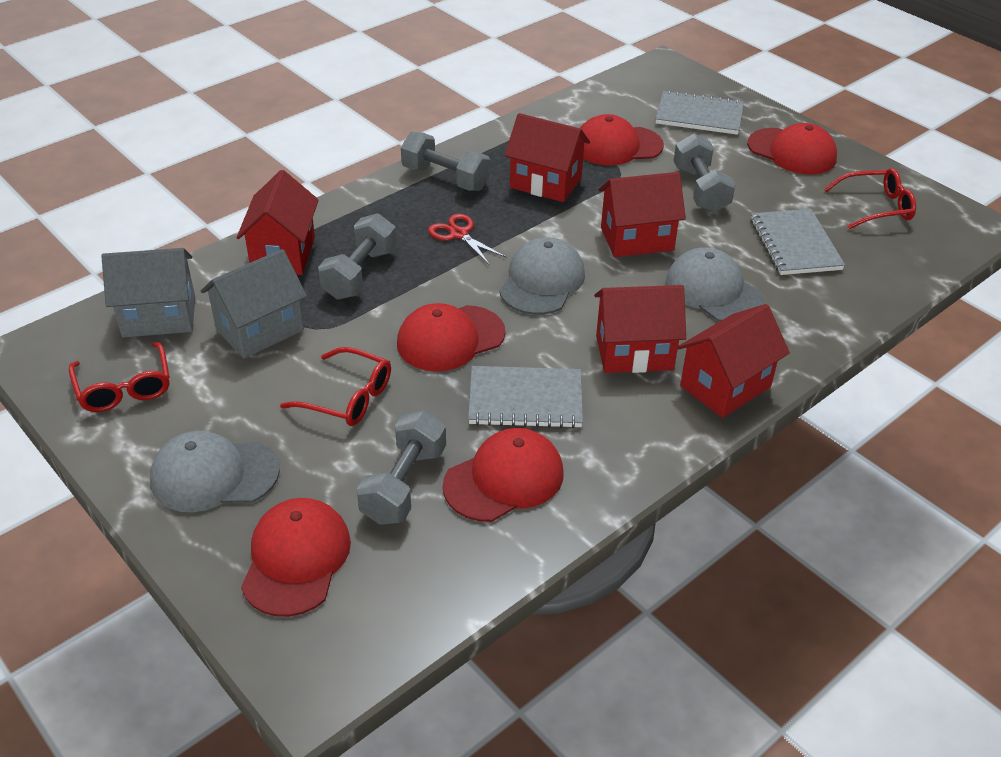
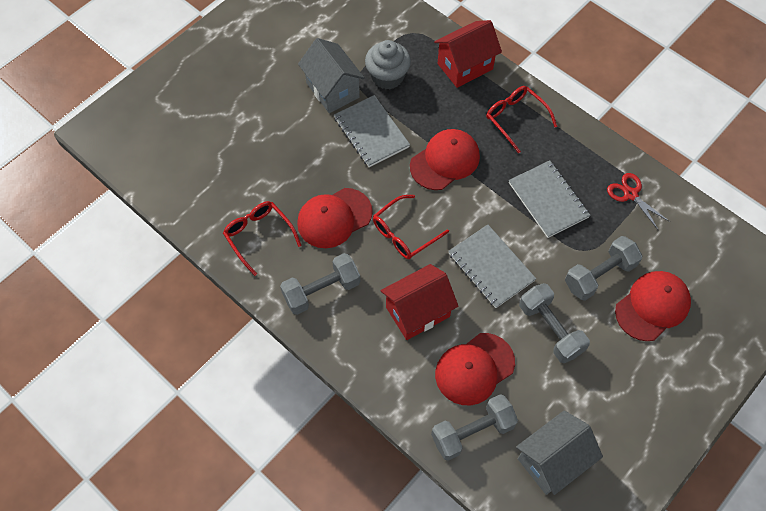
grey cap: [150,431,280,512] [499,237,585,315] [666,248,765,322] = 3 -> none = 0
grey cupcake: none = 0 -> [365,40,411,89] = 1
red cap: [241,498,351,617] [397,303,506,372] [443,428,563,522] [580,114,664,165] [747,123,837,174] = 5 -> [297,188,373,248] [410,129,480,190] [435,333,515,405] [615,271,691,341] = 4
red house: [236,170,319,275] [505,113,590,202] [594,285,686,373] [599,172,686,257] [677,304,790,418] = 5 -> [380,264,458,340] [434,20,502,88] = 2

